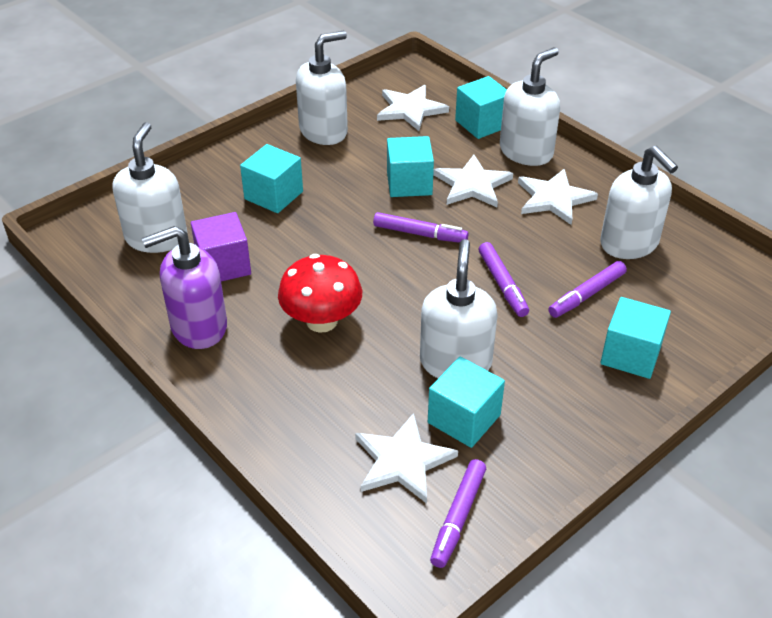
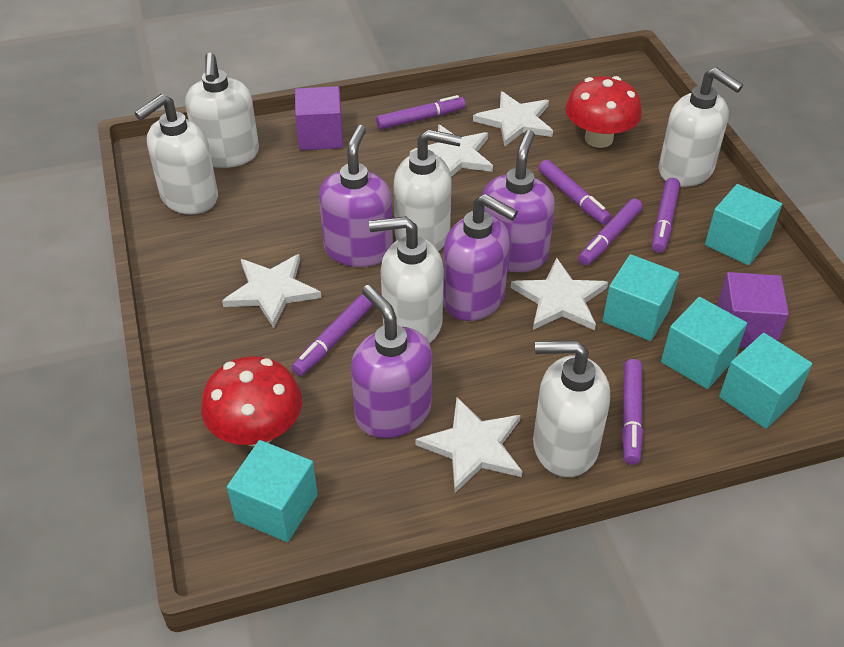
purple cube: [191,212,251,281] = 1 -> [295,86,343,150] [717,272,789,348] = 2
purple marker: [373,212,469,243] [430,459,486,568] [479,242,529,317] [549,261,627,318] = 4 -> [292,294,373,376] [376,95,465,130] [539,160,611,225] [578,198,643,266] [622,359,643,465] [652,178,680,253] = 6
purple soap dispenser: [142,226,227,349] = 1 -> [319,125,393,267] [351,285,432,438] [443,194,518,321] [482,130,555,272] = 4
red mushroom: [278,254,362,333] = 1 -> [201,356,302,447] [565,76,642,148] = 2
white soap dispenser: [112,122,187,253] [296,31,348,145] [420,239,498,378] [500,47,560,166] [600,146,678,259] = 5 -> [135,94,218,215] [185,53,259,168] [369,216,444,343] [394,129,462,251] [533,340,610,477] [659,67,743,187] = 6
white star: [355,413,458,504] [377,85,449,131] [433,155,513,207] [518,169,598,225] = 4 -> [222,254,321,328] [410,124,493,177] [415,397,522,493] [473,91,553,146] [511,258,608,330] = 5

